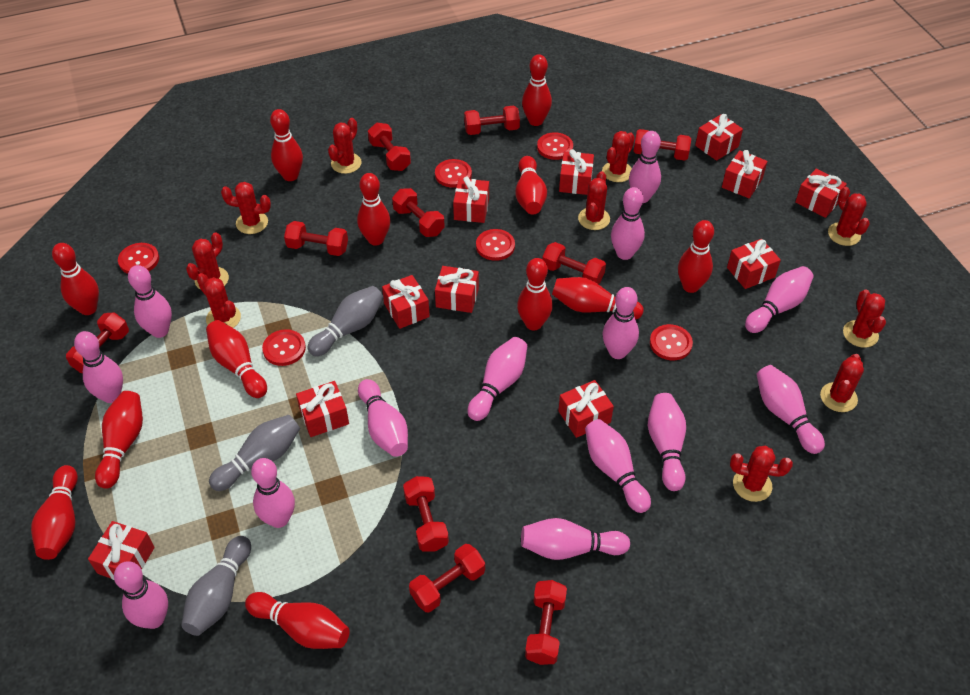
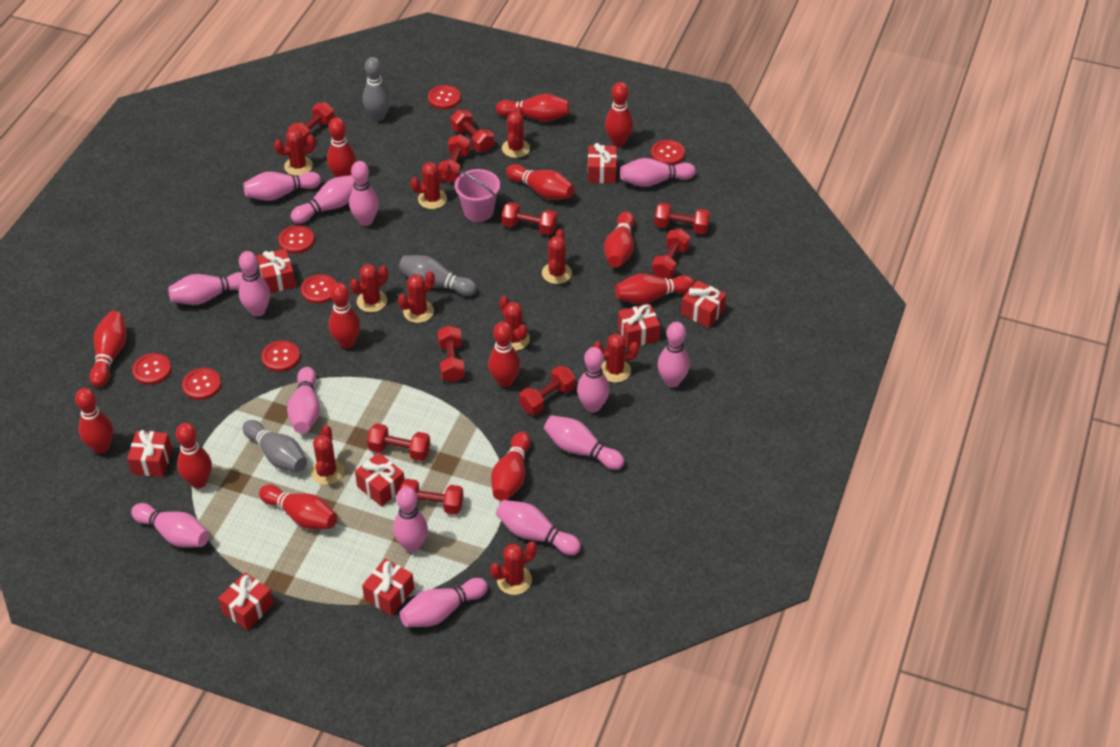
pink bucket: none = 0 -> [455,169,500,222] = 1
red bowling pin: [31,465,78,560] [52,243,99,315] [95,391,143,489] [206,320,267,398] [245,592,350,649] [270,109,303,181] [357,173,390,246] [515,156,547,214] [517,258,553,330] [522,54,552,126] [552,277,643,319] [678,220,714,293] = 12 -> [75,388,113,454] [90,311,127,387] [176,423,212,488] [259,485,337,529] [327,118,356,177] [329,283,360,348] [488,322,520,387] [491,432,531,501] [496,94,570,122] [506,164,574,200] [604,212,635,267] [605,82,633,147] [615,274,694,304] = 13
red button: [118,243,159,274] [262,329,306,366] [435,159,472,188] [476,229,515,261] [537,132,573,160] [650,324,693,360] = 6 -> [132,353,171,385] [182,368,221,400] [262,341,300,372] [278,226,314,254] [301,274,337,304] [428,85,461,109] [651,140,685,165] = 7
red gift: [88,521,155,580] [296,381,349,437] [382,275,430,329] [435,266,479,313] [453,176,489,223] [558,380,614,438] [559,149,594,195] [695,114,743,161] [722,150,768,198] [727,239,781,289] [795,169,847,218] = 11 -> [127,430,172,477] [218,572,274,630] [257,249,296,293] [355,453,404,507] [362,558,414,616] [588,143,617,183] [618,304,660,348] [681,280,726,328] = 8

